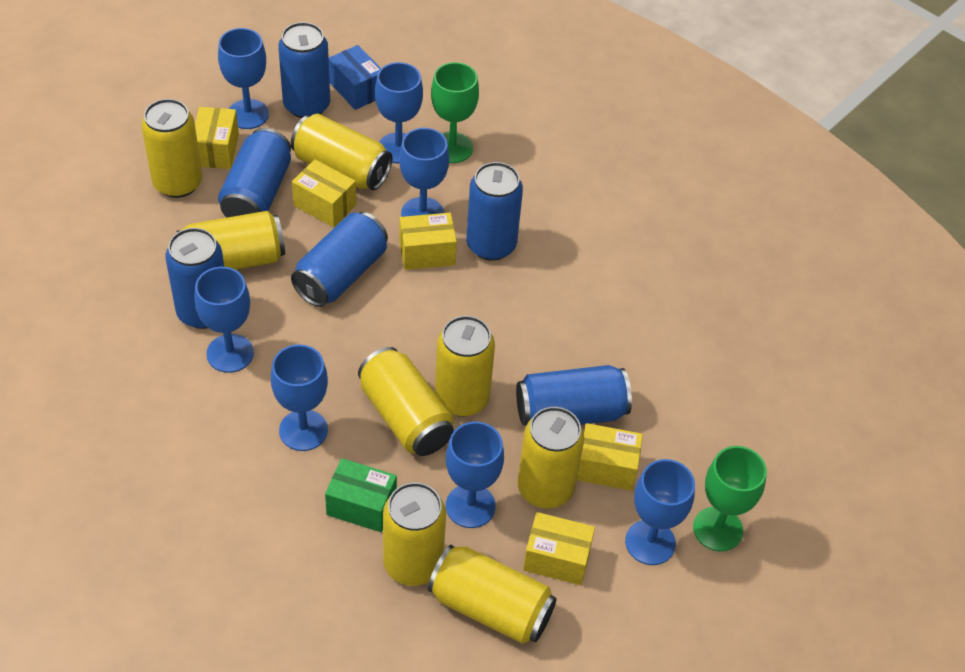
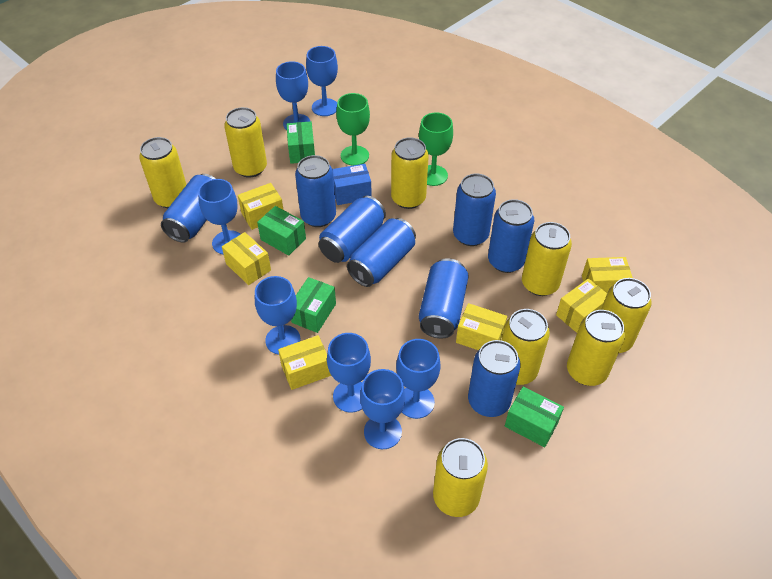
blue can: [165,228,224,329] [218,128,291,218] [278,22,330,118] [291,212,388,307] [466,162,523,261] [516,365,632,426] = 6 -> [161,174,216,243] [295,155,336,227] [318,196,386,263] [347,218,416,287] [419,258,469,339] [453,174,496,246] [468,340,521,417] [488,199,534,273] = 8
green box: [325,458,397,532] = 1 -> [257,206,306,256] [287,121,315,164] [291,277,336,333] [505,387,564,447] = 4
yellow box: [195,107,239,169] [292,159,356,227] [399,213,457,270] [523,512,595,585] [577,423,643,491] = 5 -> [222,232,271,285] [238,183,283,230] [278,335,331,390] [456,303,507,350] [556,278,607,333] [582,257,633,293] = 6

